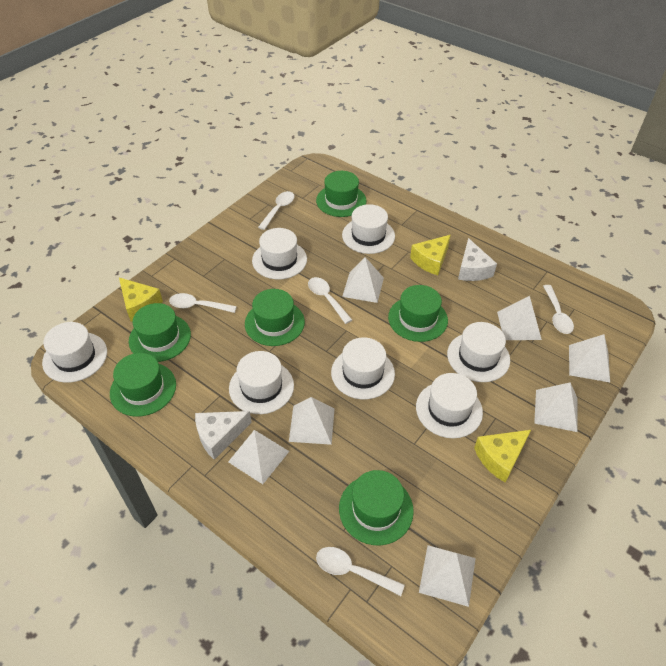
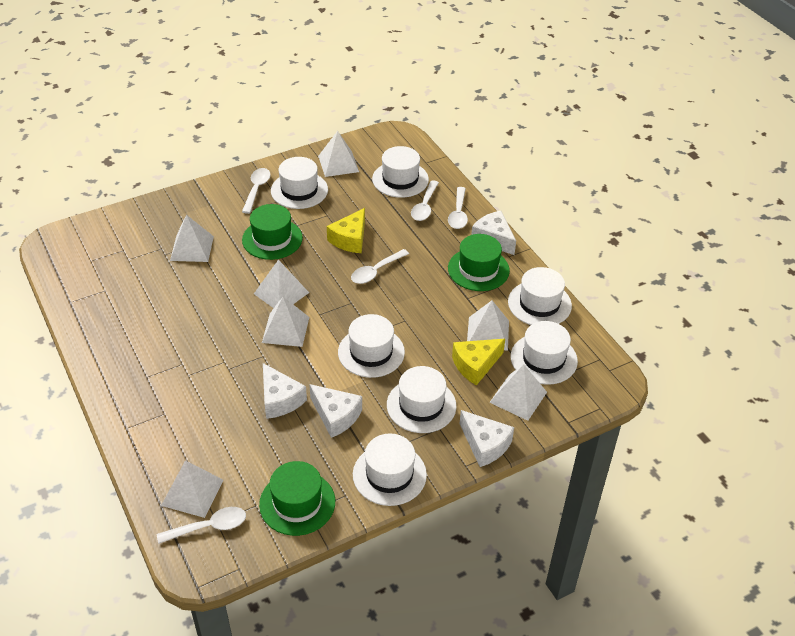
green hat: [110,353,176,417] [129,303,191,362] [245,289,305,346] [316,171,366,217] [339,470,414,545] [388,285,448,342] = 6 -> [242,204,303,260] [259,461,335,536] [448,234,510,291] = 3
white cheese: [195,411,252,460] [458,238,497,281] = 2 -> [263,363,307,419] [309,384,362,438] [460,410,514,467] [471,211,516,255] = 4
yellow cheese: [119,278,163,322] [410,235,451,275] [474,430,531,483] = 3 -> [327,208,365,253] [452,339,505,386] = 2

